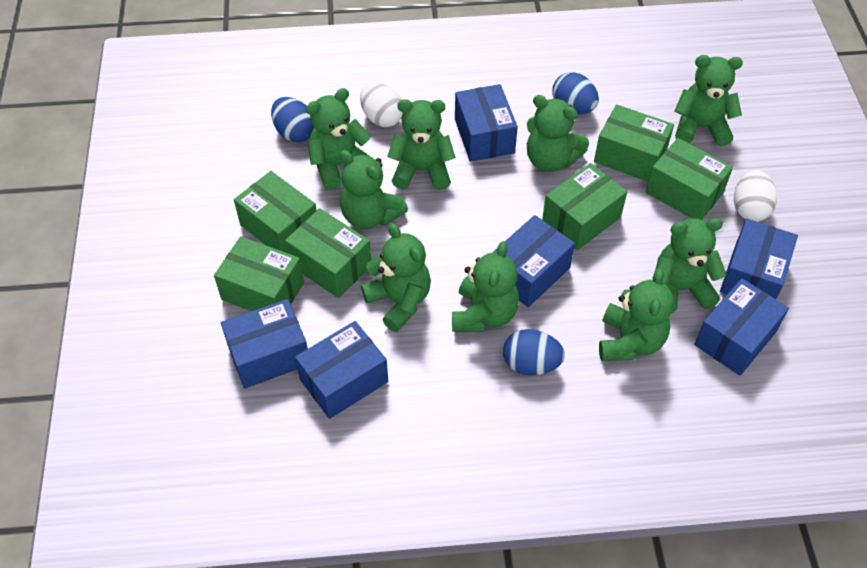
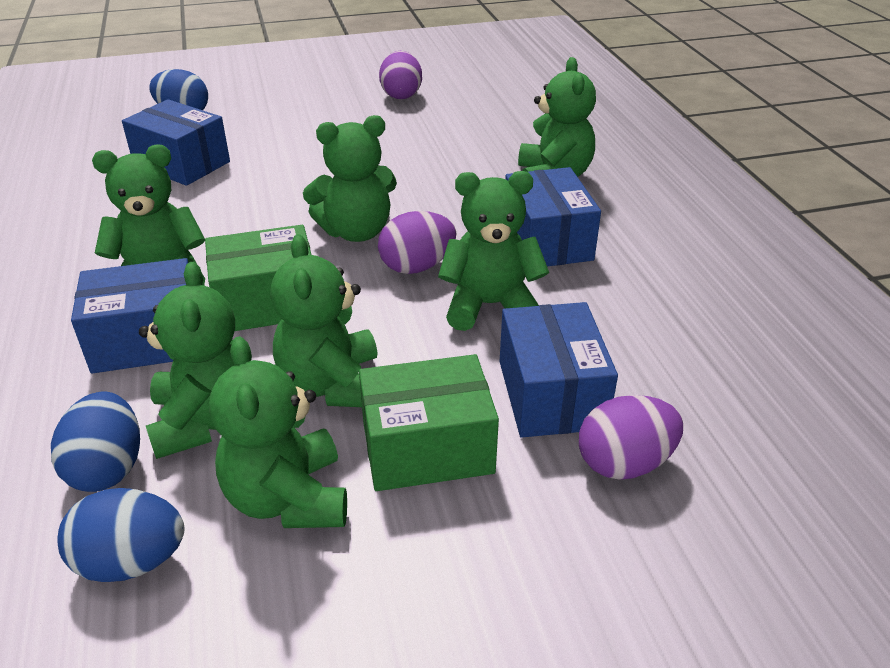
blue box: [221,299,308,389] [295,321,388,419] [455,84,518,162] [492,215,575,307] [694,278,789,376] [720,219,798,299] = 6 -> [71,258,189,374] [122,99,230,186] [500,302,618,438] [505,167,601,266] = 4
green box: [214,236,304,311] [234,171,317,253] [285,208,371,298] [542,163,627,250] [594,104,674,182] [646,138,733,220] = 6 -> [205,225,311,331] [359,354,499,491] = 2
green teddy bear: [306,88,371,190] [339,150,408,229] [361,223,431,332] [387,99,456,190] [452,241,519,332] [527,95,589,172] [599,268,674,361] [655,218,727,313] [675,55,743,146] = 9 -> [92,145,205,285] [139,262,235,459] [209,336,347,528] [270,234,378,407] [303,115,397,242] [438,171,549,331] [518,57,596,177] = 7
purple egg: none = 0 -> [378,211,456,274] [379,51,422,99] [579,395,683,480] = 3
white egg: [360,82,403,127] [734,170,777,222] = 2 -> none = 0

